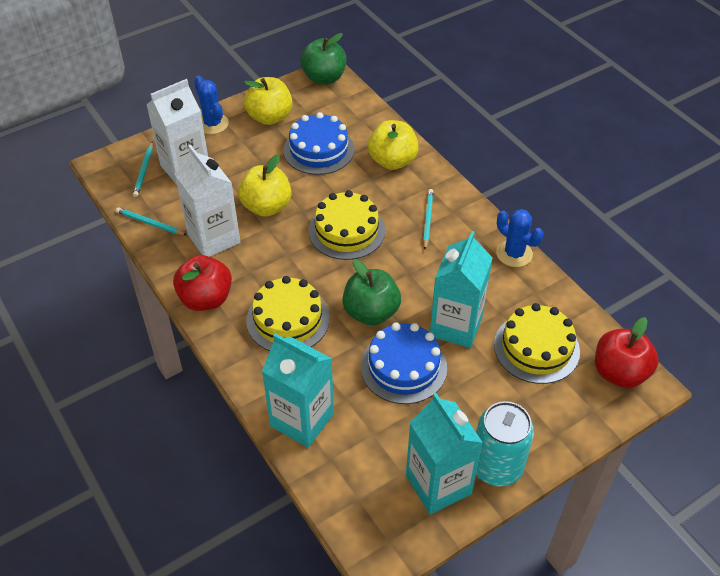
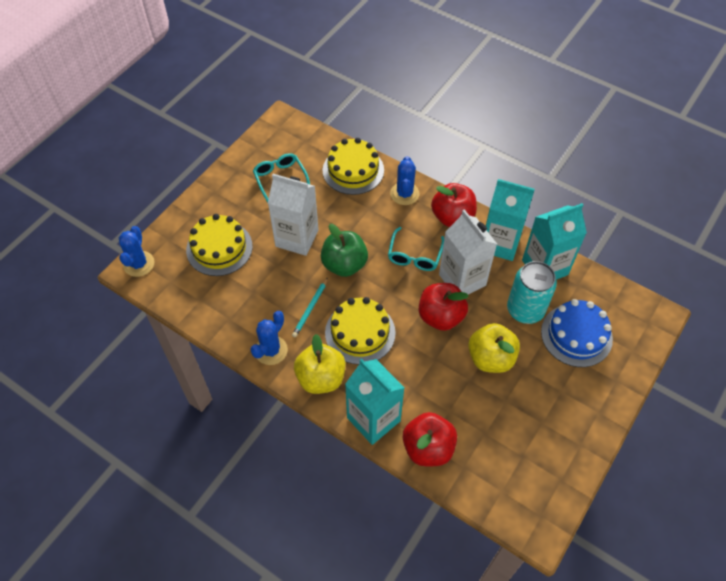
blue cactus: [194,76,229,134] [496,209,543,267] = 2 -> [119,226,155,277] [250,311,288,365] [390,156,420,205] = 3
blue cake: [283,112,354,175] [361,322,447,404] = 2 -> [541,299,613,367] = 1
green apple: [300,33,347,85] [342,259,401,326] = 2 -> [321,224,368,277] = 1
red apple: [173,255,232,311] [595,317,659,388] = 2 -> [403,412,457,466] [419,283,468,331] [431,183,477,227] = 3
turquoise glasses: none = 0 -> [253,153,310,203] [388,227,444,271] = 2
turquoise pencil: [116,207,187,235] [133,142,153,197] [423,189,434,250] = 3 -> [292,277,328,337] = 1
yellow apple: [238,154,292,217] [244,77,293,125] [368,120,419,170] = 3 -> [294,334,345,394] [468,323,520,373] = 2

